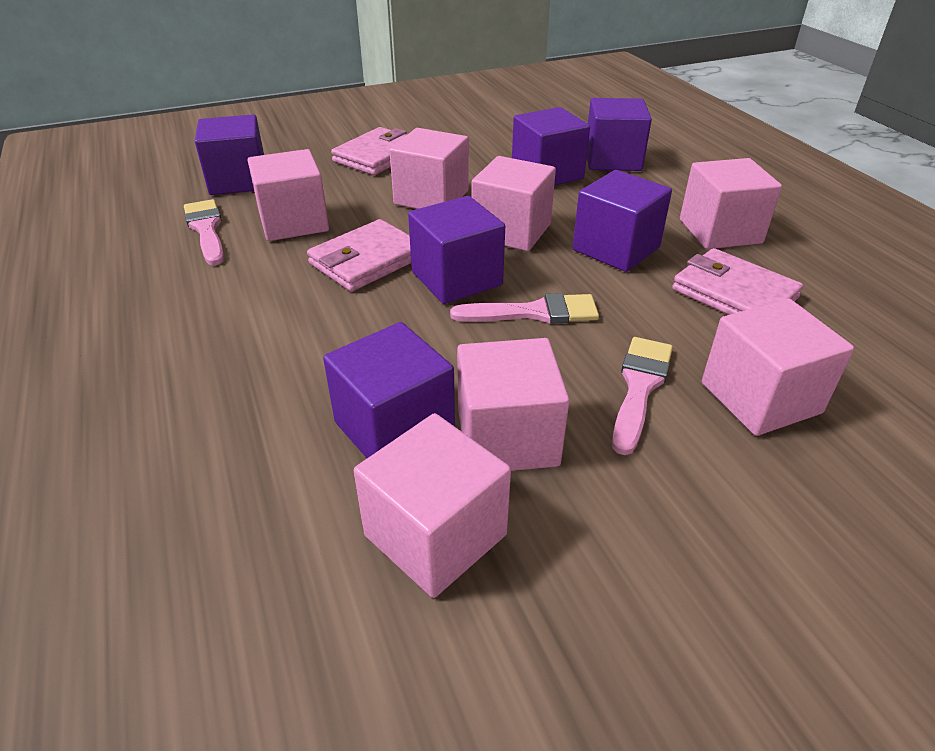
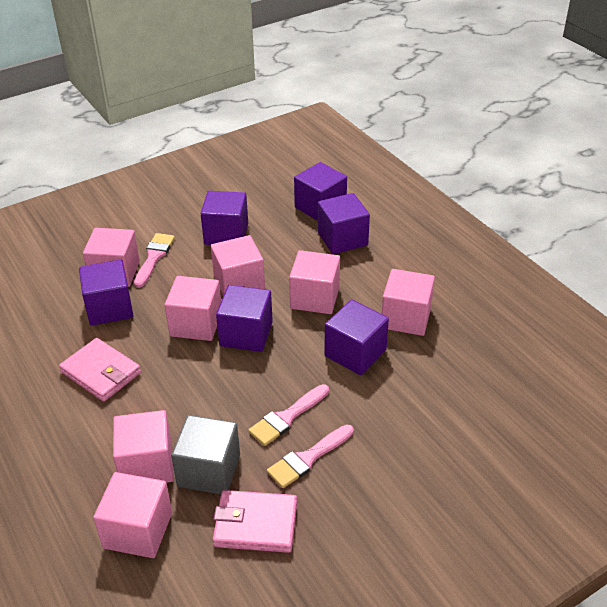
grey cube: none = 0 -> [171,415,240,494] = 1
pink wallet: [307,219,411,292] [331,127,407,175] [672,248,803,315] = 3 -> [59,338,141,402] [212,490,297,553] = 2

